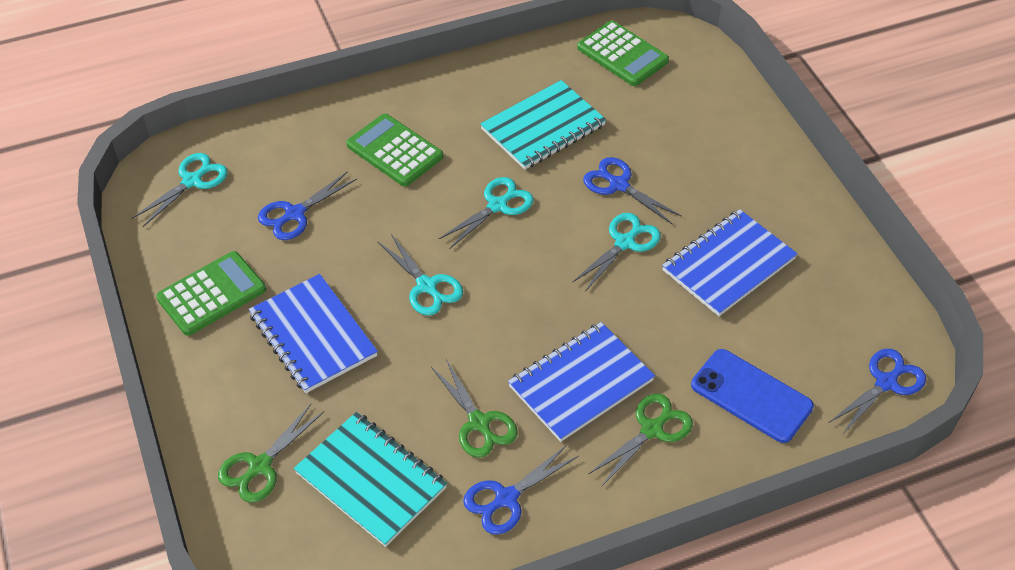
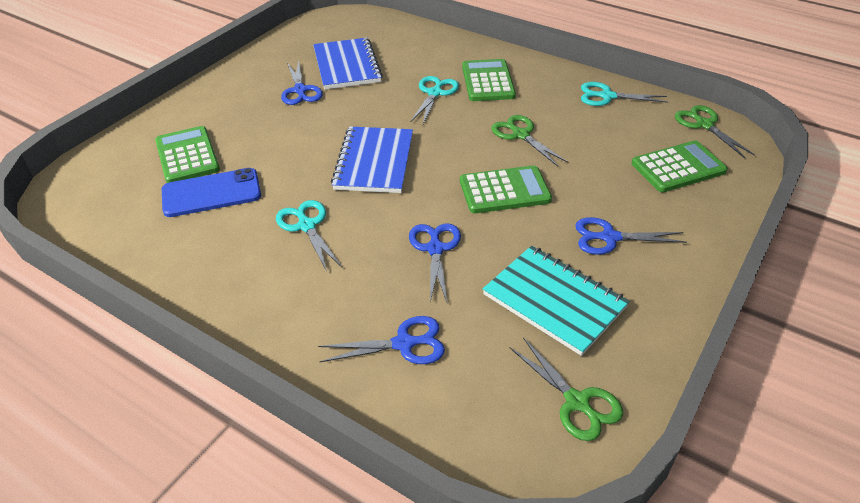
blue notebook: [249,274,378,393] [508,322,655,442] [662,209,798,316] = 3 -> [313,38,383,90] [331,127,413,193] = 2
green calculator: [156,251,266,336] [346,114,443,186] [577,21,669,86] = 3 -> [155,126,220,183] [460,165,552,213] [462,59,516,101] [632,140,728,192] = 4
turquoise notebook: [294,412,447,547] [480,80,606,170] = 2 -> [483,246,630,356] = 1
turquoise scissors: [132,153,228,227] [377,234,463,316] [438,177,533,249] [572,213,661,292] = 4 -> [276,200,342,271] [411,76,459,124] [581,82,668,106] = 3

